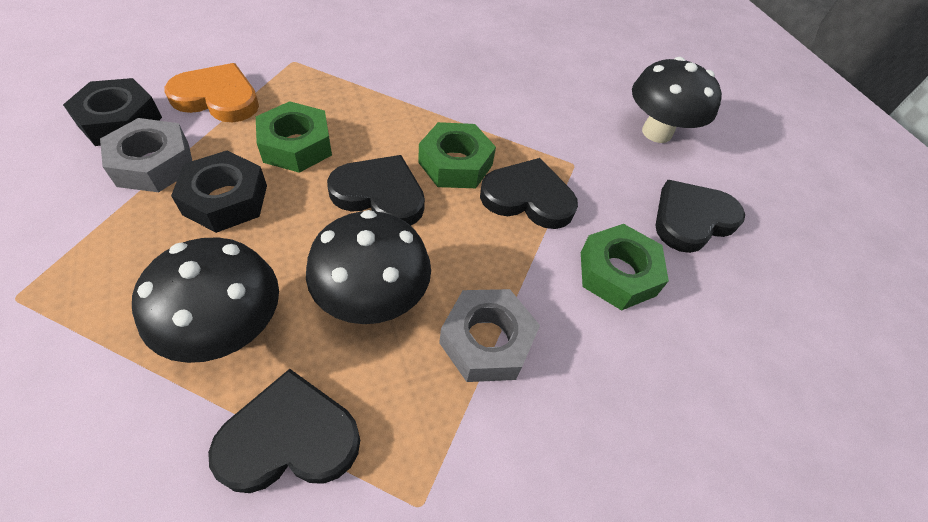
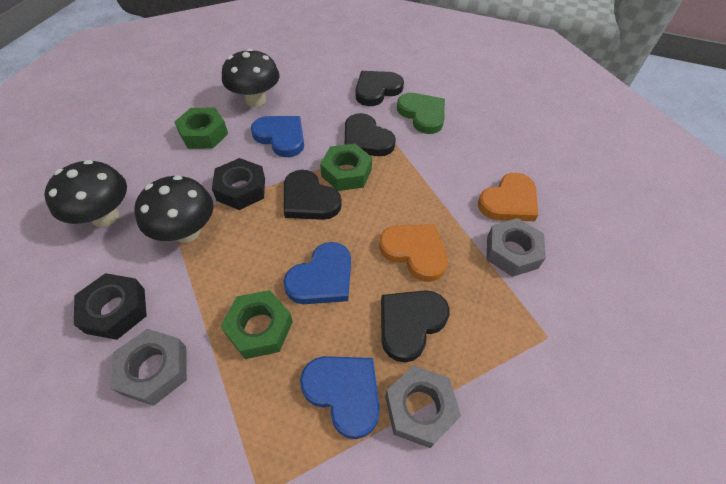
blue heart: none = 0 -> [251,116,304,157] [283,242,351,304] [300,356,380,439] = 3
green heart: none = 0 -> [397,93,445,134] = 1
grey nut: [100,118,192,192] [439,289,540,382] = 2 -> [110,329,187,406] [385,366,461,448] [487,218,546,277] = 3
orange heart: [165,63,259,122] = 1 -> [379,224,448,282] [478,173,538,221] = 2

